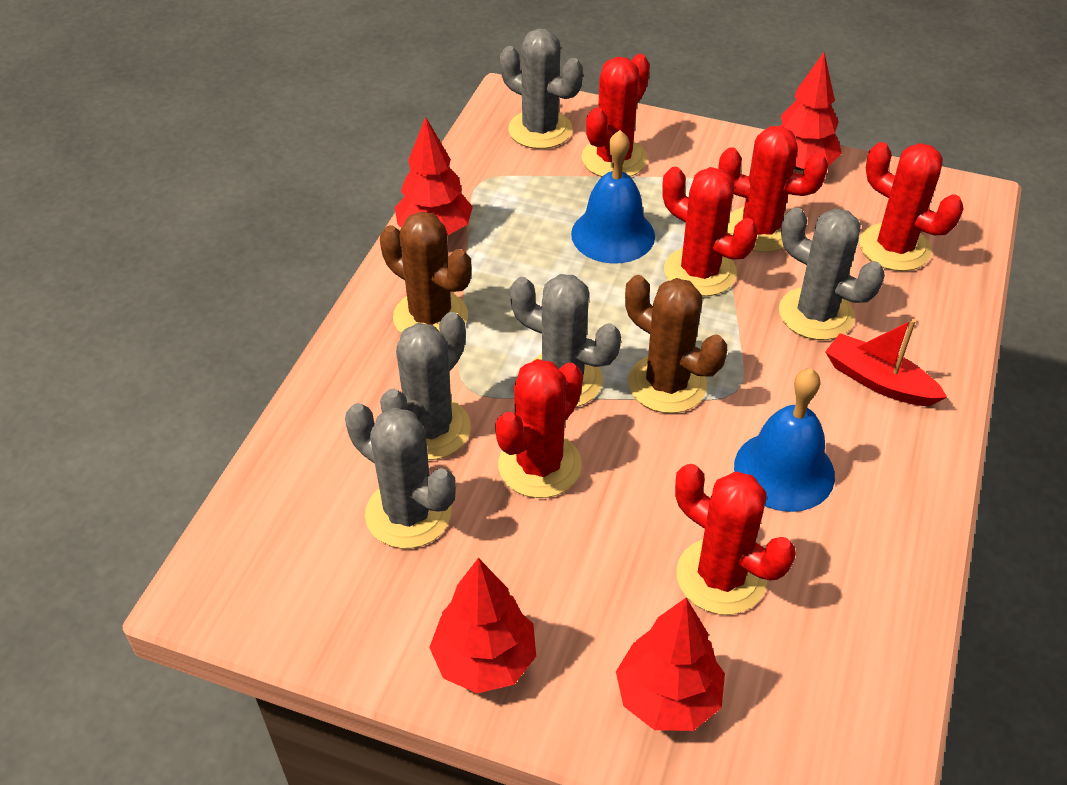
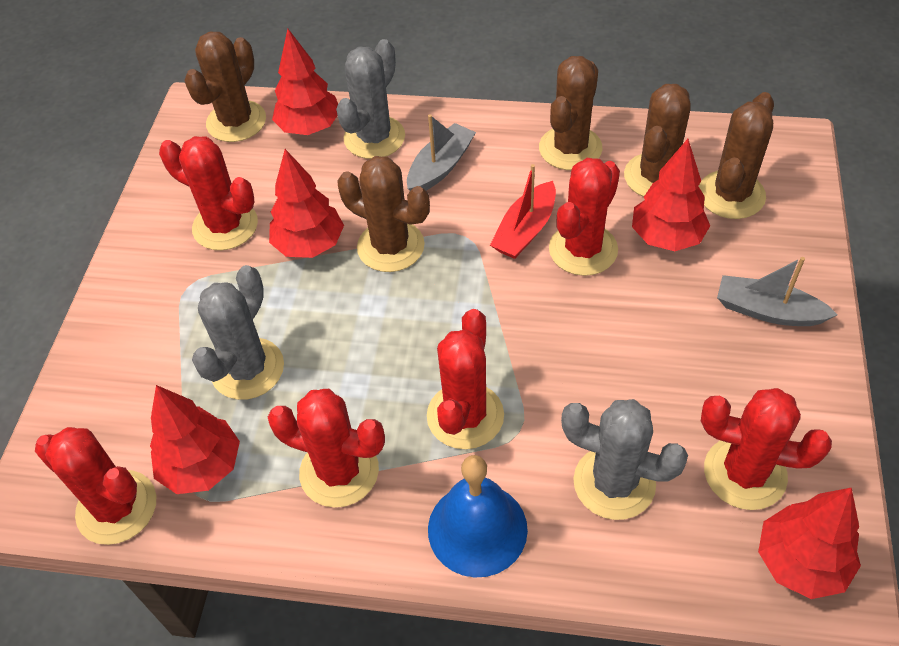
blue bell: [571,130,655,264] [734,368,835,512] = 2 -> [428,455,528,577] = 1
brown cactus: [380,211,472,333] [625,275,727,413] = 2 -> [184,32,266,142] [337,156,430,272] [539,56,603,170] [624,84,691,197] [699,92,774,219] = 5
grey boat: none = 0 -> [407,114,476,191] [717,257,838,326] = 2
grey cactus: [345,403,456,548] [380,312,471,460] [500,28,583,149] [510,274,621,407] [779,207,885,340] = 5 -> [192,265,284,400] [336,39,405,159] [561,399,688,520] = 3
red tree: [395,117,473,236] [429,558,536,693] [616,598,725,731] [780,52,842,170] = 4 -> [150,385,240,494] [269,149,344,258] [272,29,338,135] [632,139,710,251] [758,488,861,599] = 5

